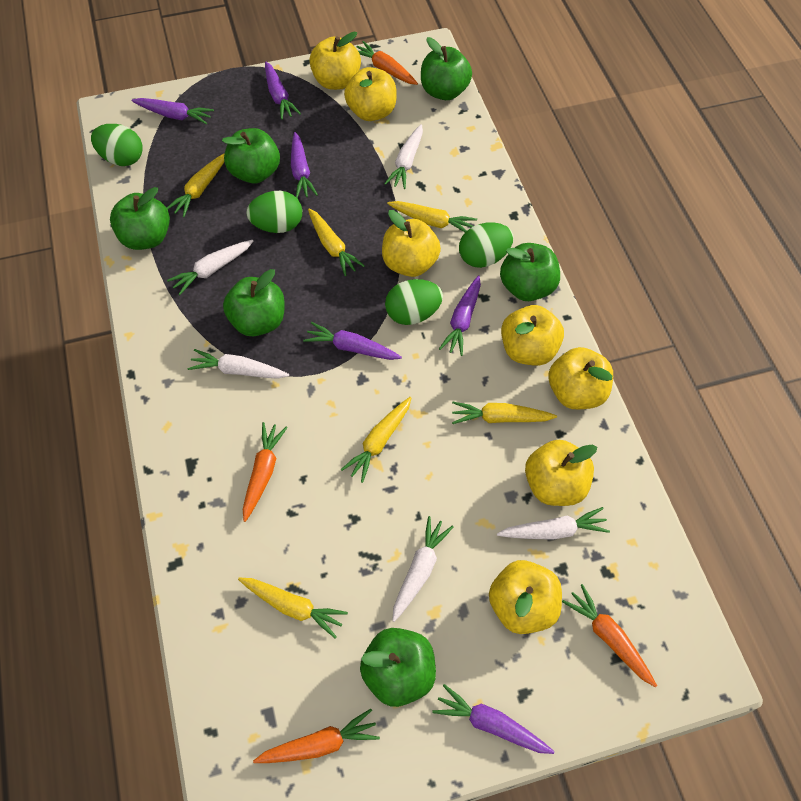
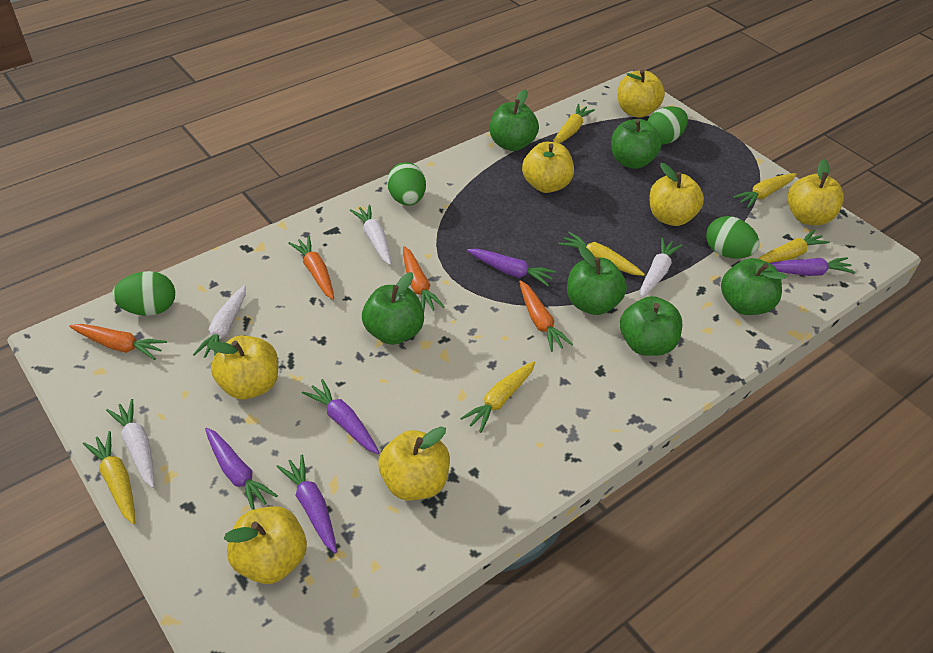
purple carrot: [132,98,214,125] [265,62,301,120] [291,132,318,198] [303,322,402,360] [433,684,555,754] [439,275,481,356] = 6 -> [205,428,278,510] [276,455,337,553] [302,379,379,454] [467,249,556,286] [770,257,855,276] = 5
white carrot: [167,240,253,295] [188,349,289,379] [384,124,423,189] [392,516,454,622] [497,507,610,540] = 5 -> [106,399,154,488] [193,285,246,358] [350,205,391,265] [640,238,683,298] = 4

